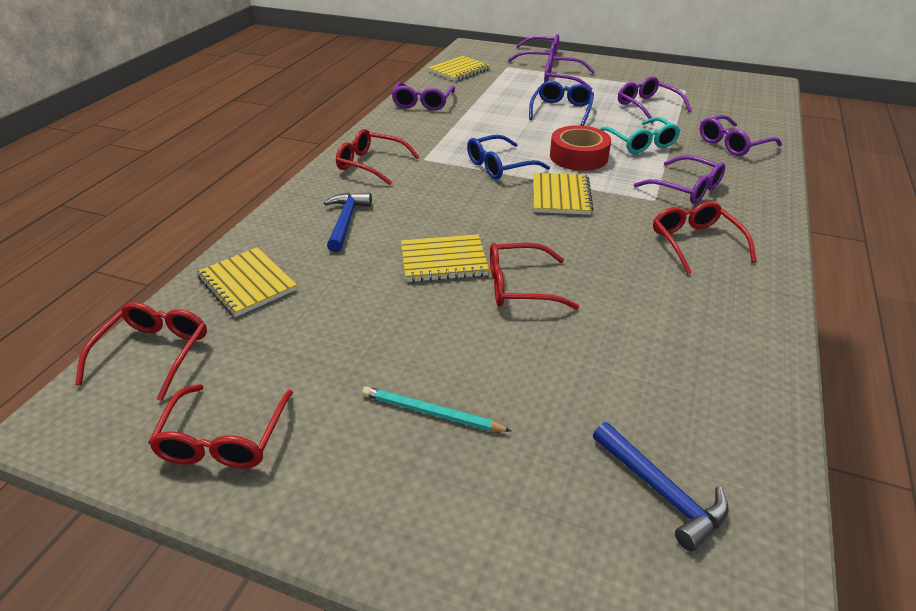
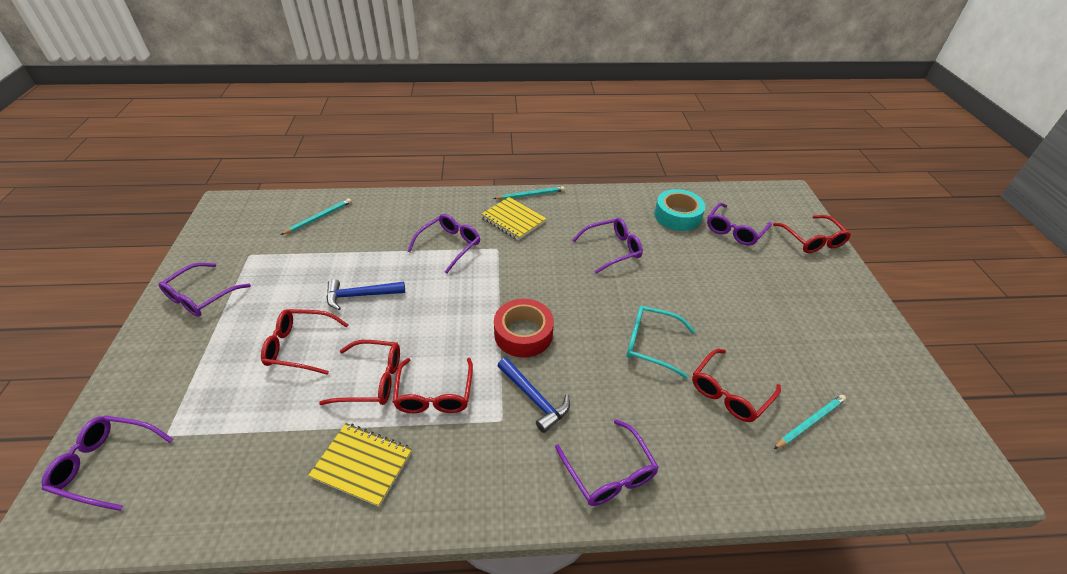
blue glasses: [467,135,550,180] [529,81,594,126] = 2 -> none = 0
turquoise pencil: [362,386,511,432] = 1 -> [281,198,352,235] [493,186,565,200] [774,395,846,449] = 3
turquoise tape: none = 0 -> [654,189,705,231] = 1
yellow notebook: [197,247,297,317] [401,234,489,282] [428,56,491,81] [533,173,594,215] = 4 -> [308,423,412,507] [480,197,547,240] = 2

